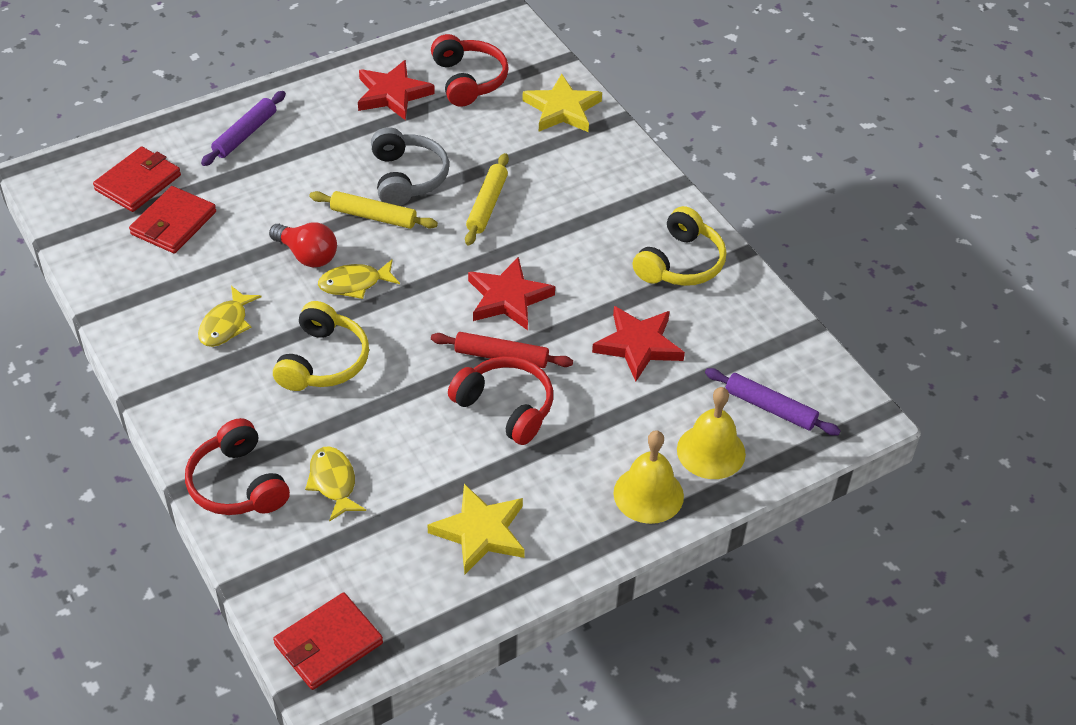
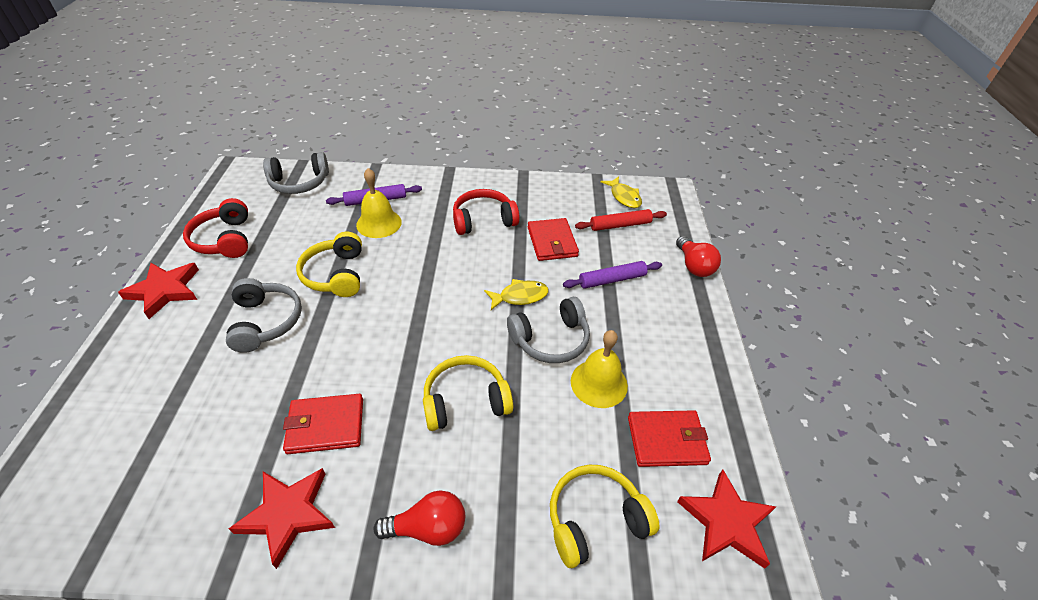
grey headphones: [371,127,449,206] = 1 -> [226,278,302,353] [263,152,329,194] [507,297,590,363] = 3
red headphones: [185,418,290,515] [431,34,509,107] [448,356,553,445] = 3 -> [183,198,248,258] [453,189,520,235] = 2
red light bulb: [269,222,337,268] = 1 -> [374,490,465,546] [676,236,721,277] = 2
yellow fish: [198,286,261,347] [305,446,366,522] [318,260,400,299] = 3 -> [484,279,549,310] [601,176,642,208] = 2
yellow headphones: [273,301,369,391] [632,206,726,286] = 2 -> [296,232,362,297] [423,355,513,431] [550,465,659,568] = 3
yellow rolling pin: [309,191,438,229] [465,153,509,246] = 2 -> none = 0
yellow star: [427,484,525,574] [522,74,602,132] = 2 -> none = 0

